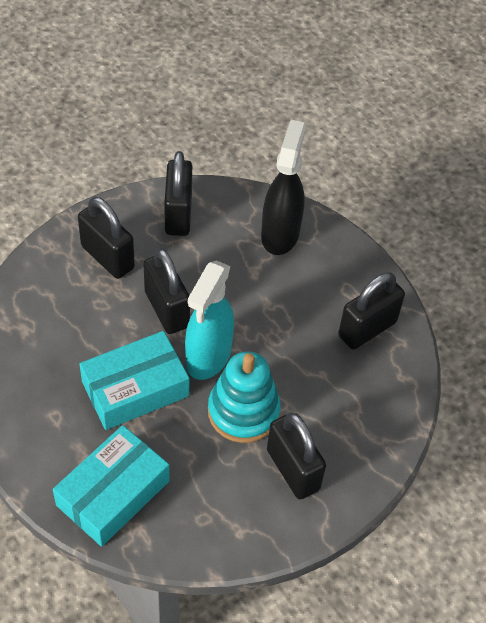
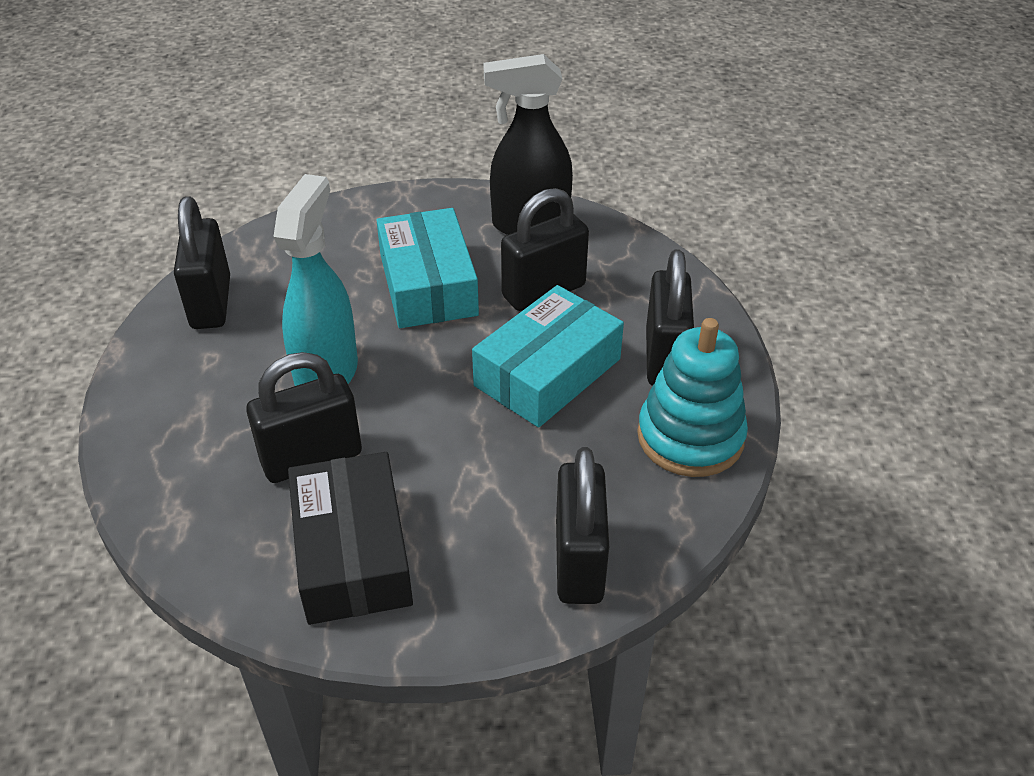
black box: none = 0 -> [288,452,413,625] = 1

